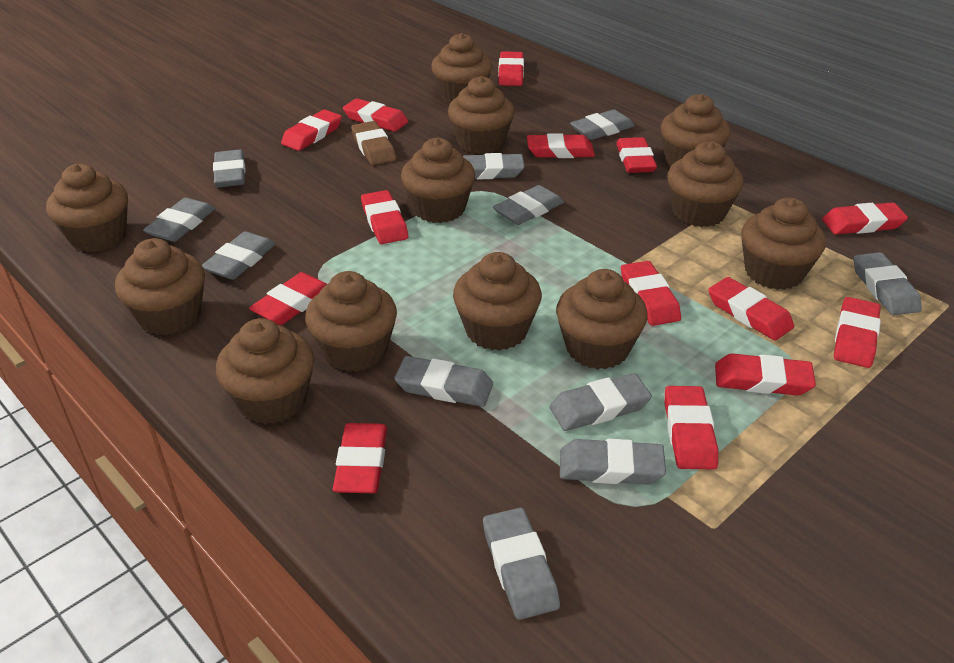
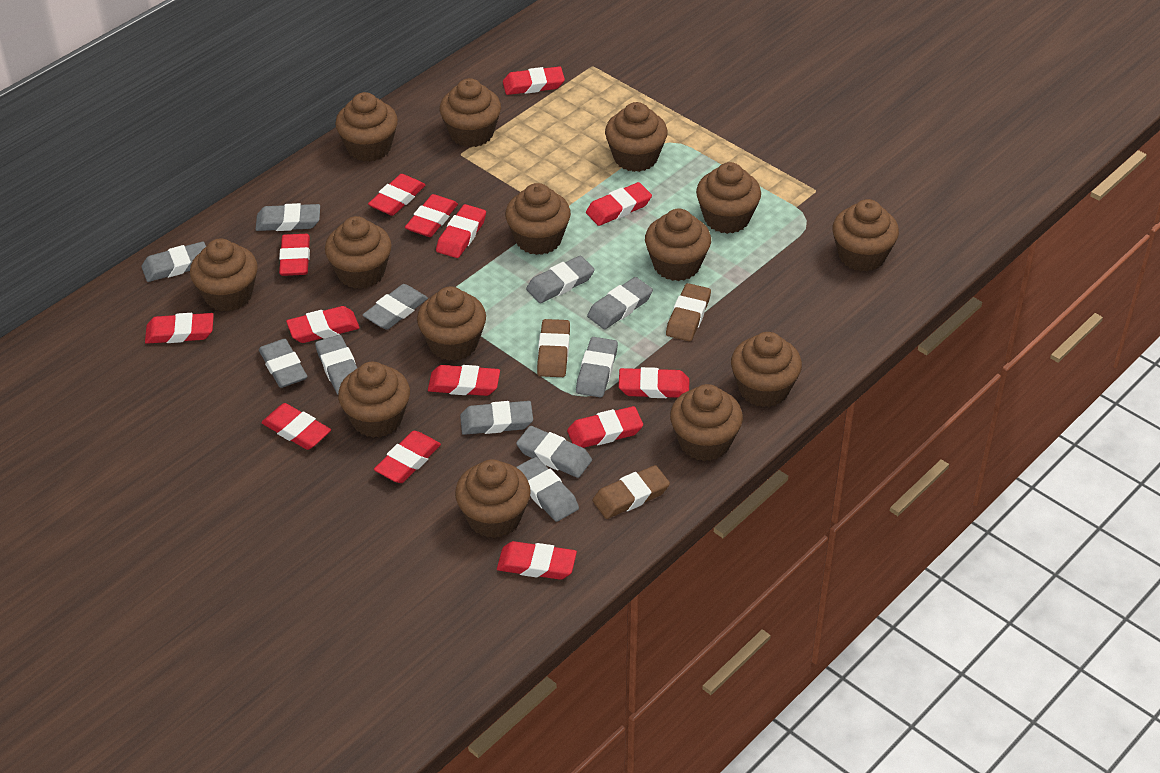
brown cupcake: [46,164,128,252] [115,238,205,336] [216,318,314,424] [305,271,397,372] [401,138,475,223] [431,33,492,104] [448,76,514,154] [453,252,542,351] [556,269,648,369] [661,94,731,166] [667,141,743,227] [741,197,826,290] = 12 -> [190,238,258,312] [325,216,392,289] [335,92,398,162] [338,362,410,438] [417,286,486,361] [440,78,501,147] [455,459,531,538] [505,183,571,255] [605,102,668,172] [645,209,711,281] [670,384,743,461] [696,162,761,234] [731,332,802,407] [832,199,899,271] = 14
brown eraser: [351,121,396,165] = 1 -> [537,319,570,377] [592,465,670,519] [666,283,711,341] = 3

